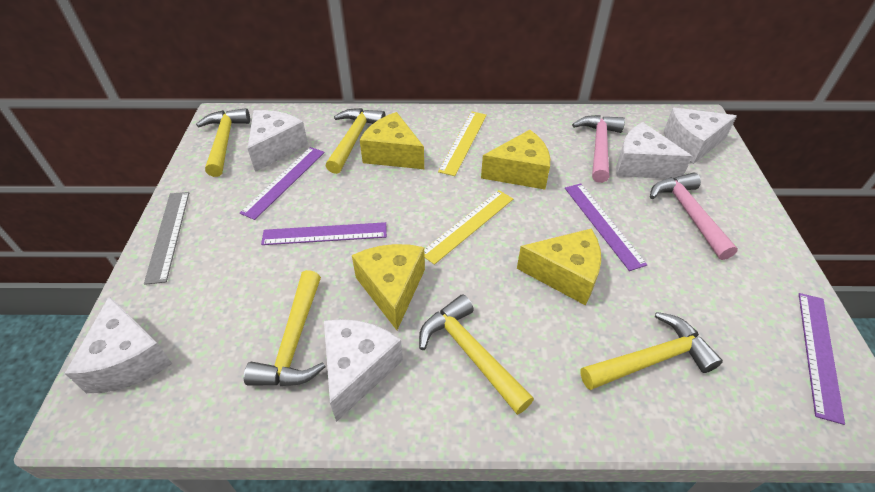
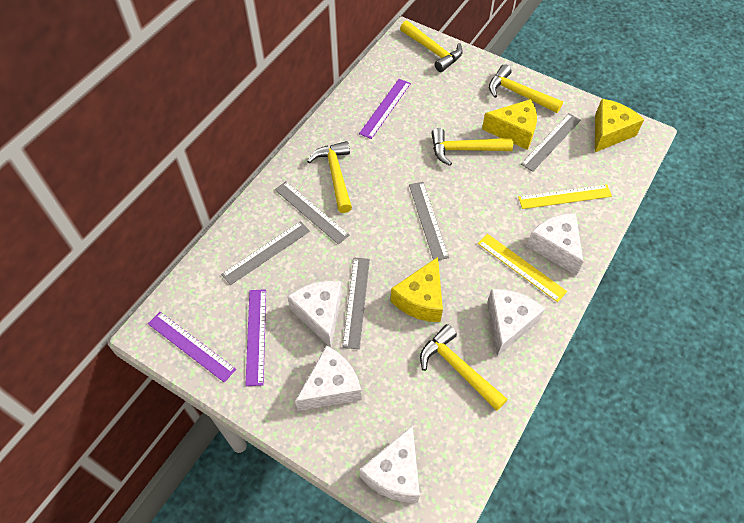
grey ruler: [144,192,189,285] = 1 -> [221,221,310,285] [275,181,349,244] [342,258,370,349] [409,182,449,260] [521,113,581,172] = 5
pink hammer: [572,115,625,183] [650,173,738,260] = 2 -> none = 0
purple ruler: [240,147,325,220] [261,222,387,245] [565,183,647,271] [799,293,845,425] = 4 -> [148,312,236,383] [245,289,266,386] [359,79,411,139] = 3
yellow cheese: [352,244,425,330] [360,112,424,169] [481,130,550,189] [517,228,601,306] = 4 -> [391,257,443,322] [482,99,537,150] [595,99,644,152] = 3

